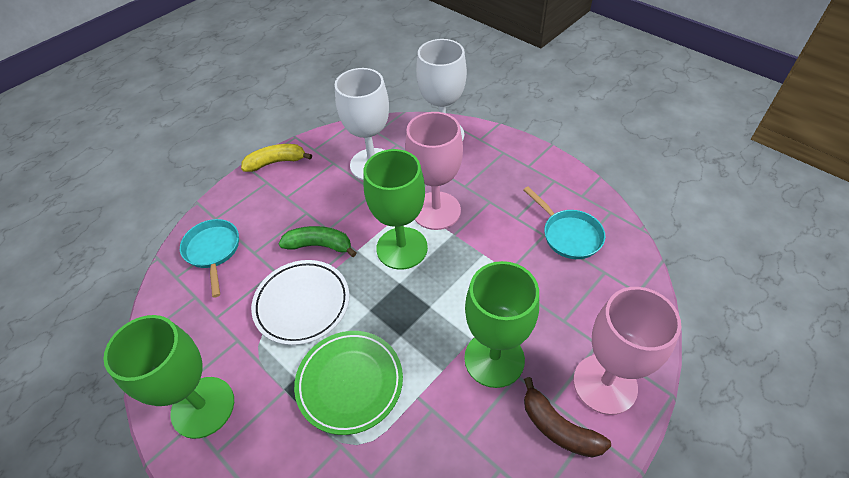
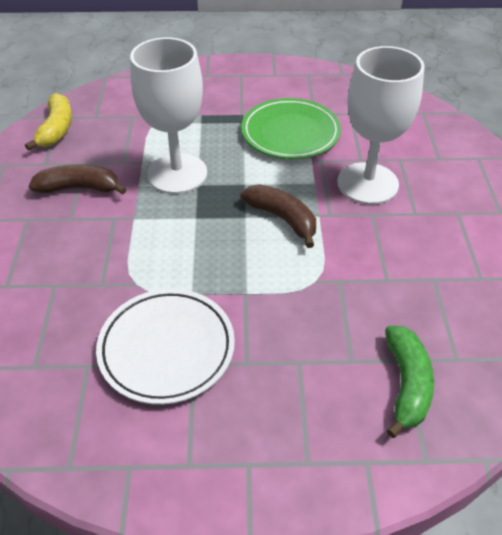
brown banana: [524,377,611,458] = 1 -> [29,164,126,195] [241,184,316,248] = 2
green goblet: [103,315,234,439] [364,149,428,270] [464,261,539,388] = 3 -> none = 0
pink goblet: [405,112,463,230] [573,287,681,415] = 2 -> none = 0
turquoise pan: [180,219,239,298] [524,187,605,259] = 2 -> none = 0

